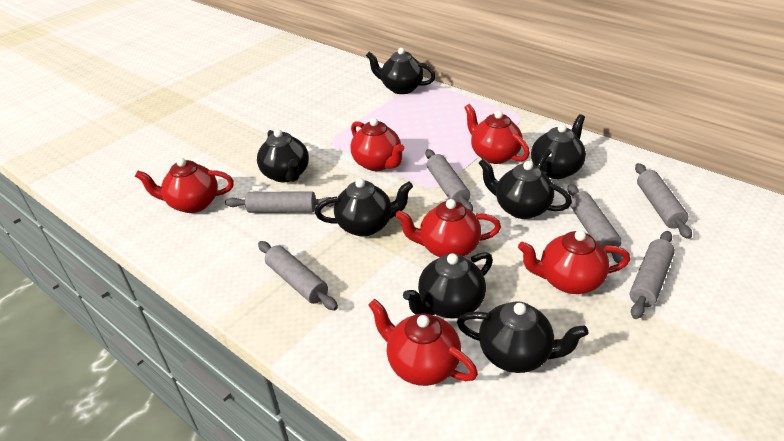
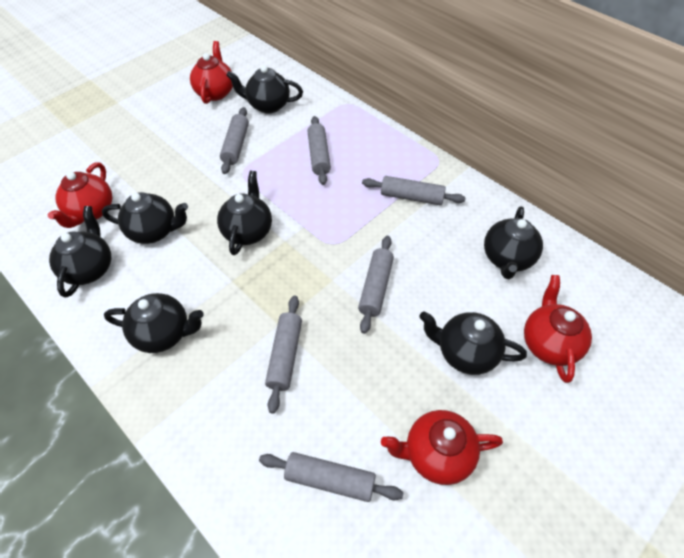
red teapot: [135,158,234,213] [351,118,405,171] [368,299,478,386] [395,199,501,257] [464,104,530,164] [518,230,630,294] = 6 -> [48,162,112,228] [190,41,233,104] [381,410,503,485] [524,275,592,383] = 4

